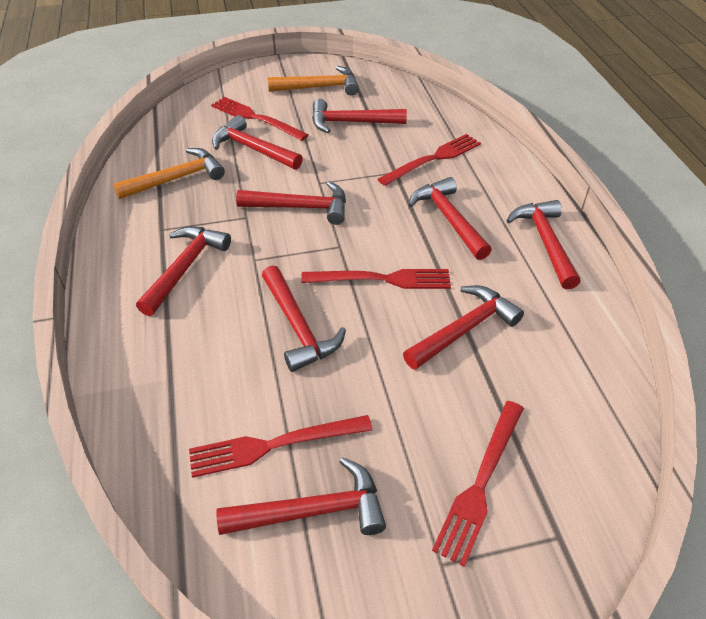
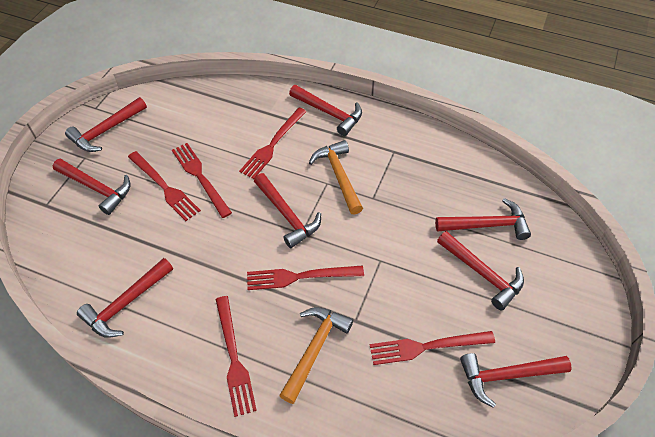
red fork: [189,415,373,478] [211,97,309,141] [301,269,451,289] [378,134,481,186] [432,401,524,567] = 5 -> [128,151,201,221] [172,143,232,218] [216,296,257,417] [239,108,307,179] [247,265,364,290] [370,331,495,365] = 6
red hammer: [136,226,231,316] [212,115,303,170] [216,457,386,535] [236,181,346,225] [262,266,346,372] [312,99,407,133] [403,285,524,370] [409,177,492,260] [506,200,581,289] = 9 -> [53,159,131,215] [65,97,147,152] [77,258,173,338] [254,173,321,248] [289,85,362,136] [435,198,531,240] [437,231,524,310] [460,353,572,408] = 8

